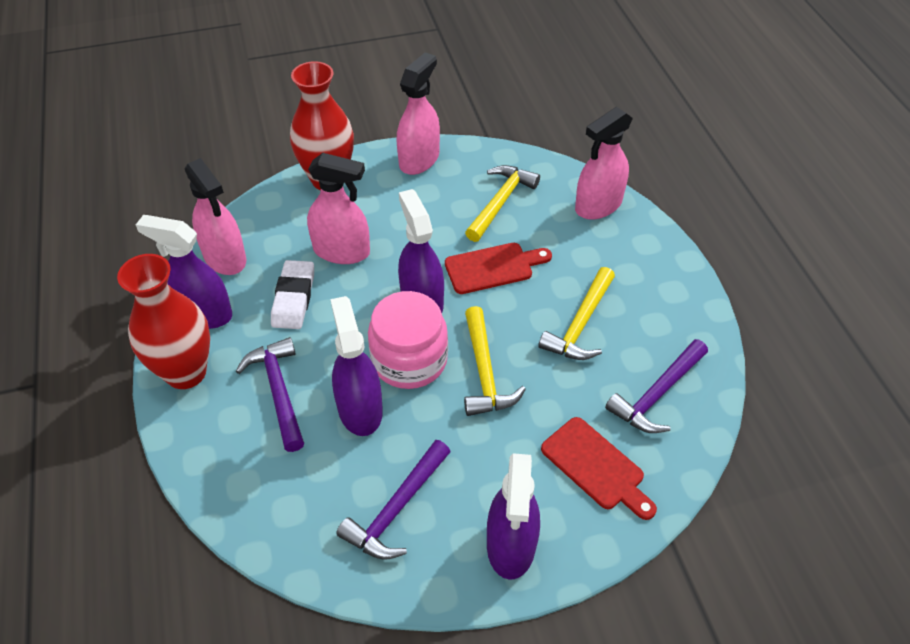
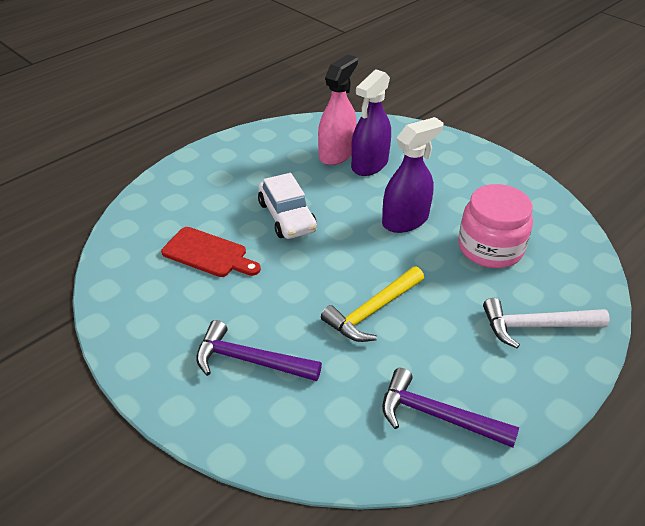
pink spray bottle: [185,158,246,275] [307,153,370,264] [397,52,440,175] [575,107,633,220] = 4 -> [318,55,358,165] = 1
purple hammer: [236,337,304,452] [336,440,451,560] [605,339,708,433] = 3 -> [196,320,322,381] [382,368,519,448] = 2
purple spray bottle: [136,215,232,329] [330,296,383,436] [398,189,444,313] [487,453,540,580] = 4 -> [351,69,391,176] [382,117,444,233] = 2
red cutting board: [445,243,552,294] [541,417,657,520] = 2 -> [161,227,261,277] = 1
red vase: [117,254,210,389] [290,61,354,190] = 2 -> none = 0
white car: none = 0 -> [258,173,317,239] = 1
white eraser: [271,260,314,329] = 1 -> none = 0
white hammer: none = 0 -> [483,298,610,348] = 1
yellow hammer: [464,306,526,416] [465,165,540,242] [538,267,615,360] = 3 -> [321,266,424,342] = 1

